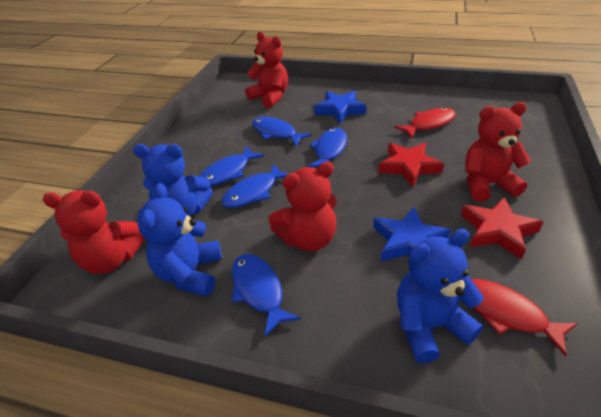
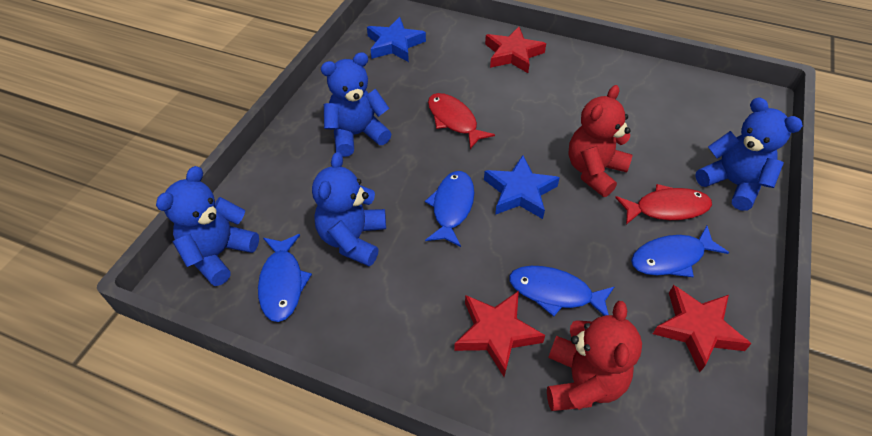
blue fish: [199,146,265,186] [221,164,289,208] [232,254,301,337] [252,117,312,147] [307,128,347,167] = 5 -> [258,234,312,322] [425,171,474,247] [509,266,615,317] [631,226,729,277] = 4
blue teddy bear: [133,144,213,217] [137,183,222,296] [397,229,484,364] = 3 -> [156,166,259,286] [312,152,386,266] [321,52,391,157] [695,97,803,211] = 4
red star: [378,143,444,187] [461,197,543,260] = 2 -> [454,291,545,377] [485,27,546,73] [653,285,751,372] = 3
red teddy bear: [43,190,145,274] [245,32,288,108] [268,161,337,251] [465,102,531,202] = 4 -> [547,301,642,411] [568,85,633,197] = 2

